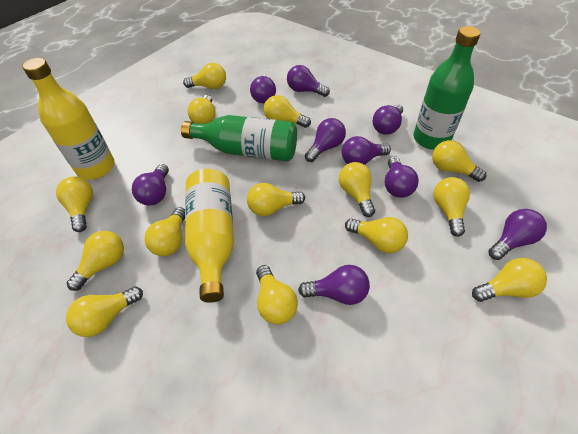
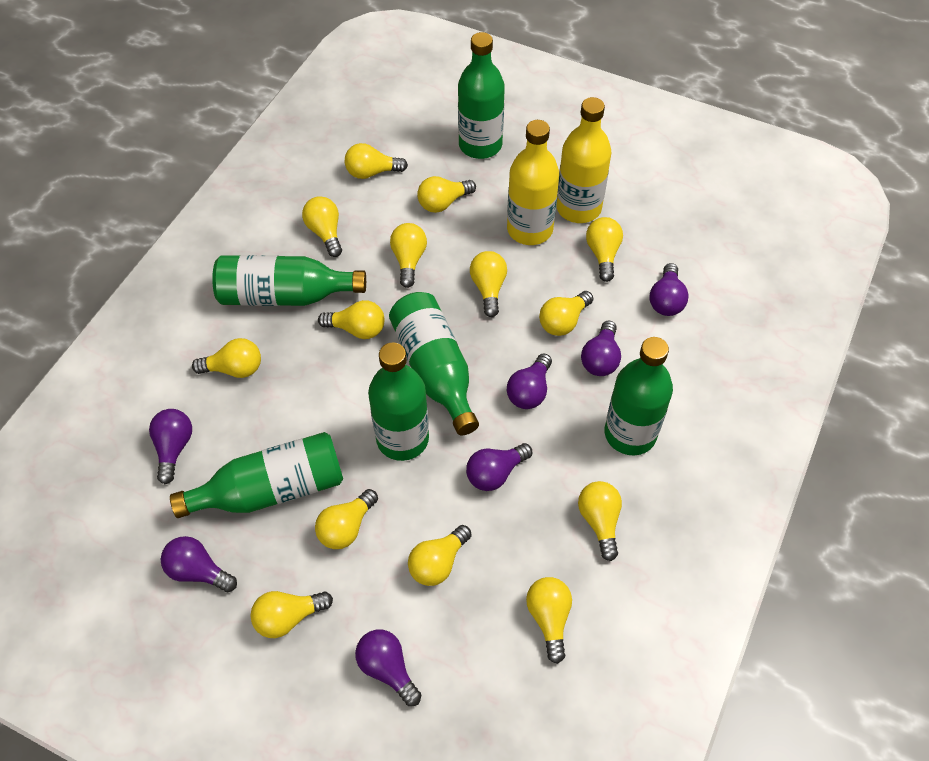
green bottle: [181,115,297,161] [414,26,481,150] = 2 -> [170,432,343,518] [212,255,366,306] [368,342,429,461] [389,292,479,435] [458,32,505,159] [605,337,673,455] = 6
purple light bulb: [132,164,169,205] [250,75,276,103] [287,65,330,97] [298,265,370,305] [305,118,346,162] [342,136,391,165] [373,104,403,135] [385,156,419,198] [488,209,547,260] = 9 -> [149,409,192,484] [161,536,237,592] [355,629,421,706] [466,443,532,491] [507,354,552,409] [581,320,621,376] [650,263,689,316] = 7

